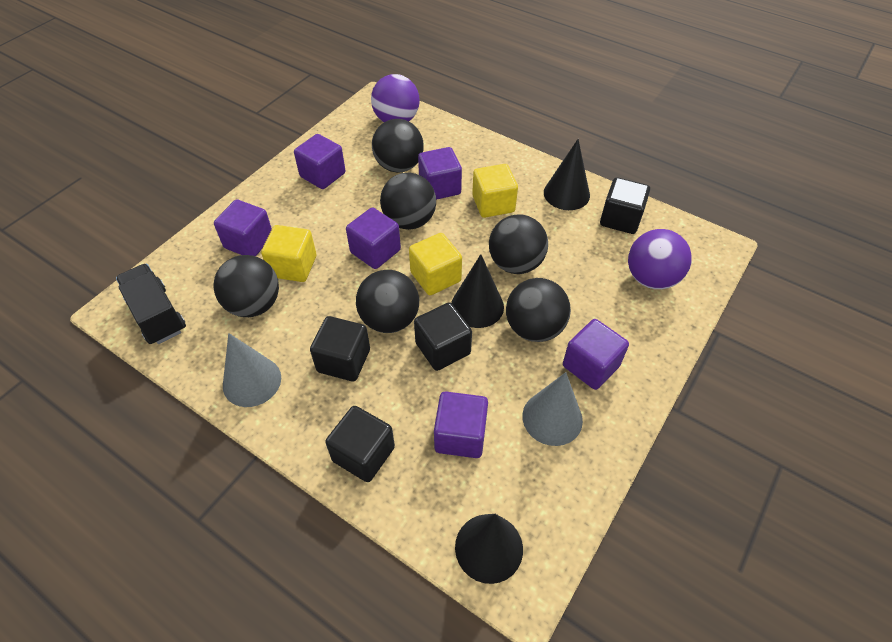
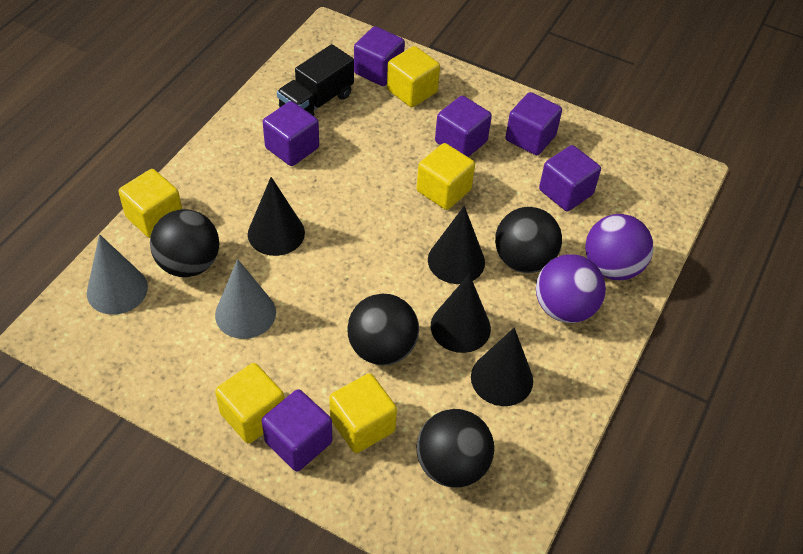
black ball: [214,255,279,317] [356,270,419,333] [372,119,424,172] [380,173,436,230] [489,215,548,274] [506,278,571,342] = 6 -> [150,209,219,277] [347,294,419,365] [417,409,494,488] [495,207,562,273] = 4
black cone: [451,254,504,328] [455,514,523,584] [544,139,590,210] = 3 -> [248,177,305,256] [428,206,485,284] [431,274,491,353] [471,328,533,406] = 4
black cube: [310,316,370,381] [325,406,395,482] [414,302,472,371] [600,177,650,234] = 4 -> none = 0
yellow cube: [261,225,316,282] [409,233,462,295] [472,164,518,218] = 3 -> [118,169,182,238] [215,363,285,443] [329,373,397,453] [387,46,440,107] [417,143,475,210] = 5

